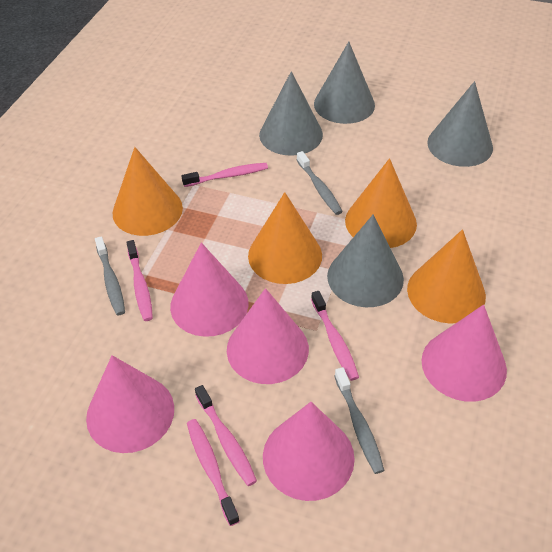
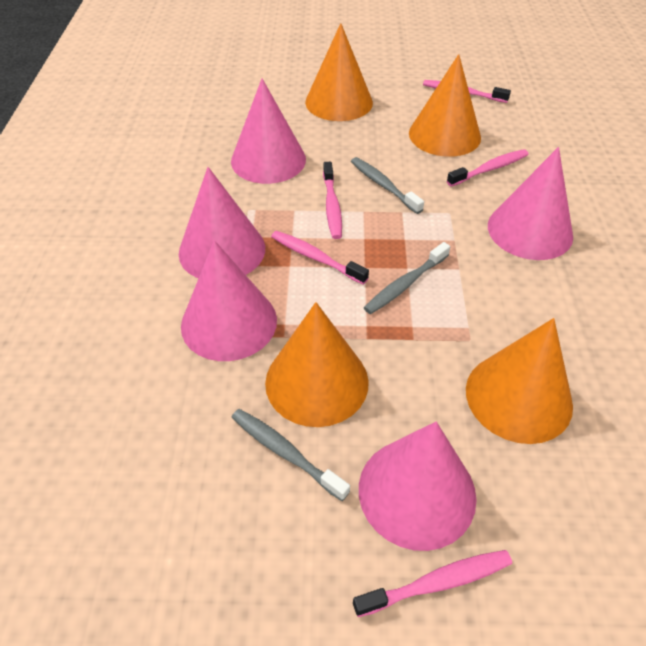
grey cone: [259,71,323,156] [314,42,375,124] [327,214,404,307] [427,81,493,167] = 4 -> none = 0

